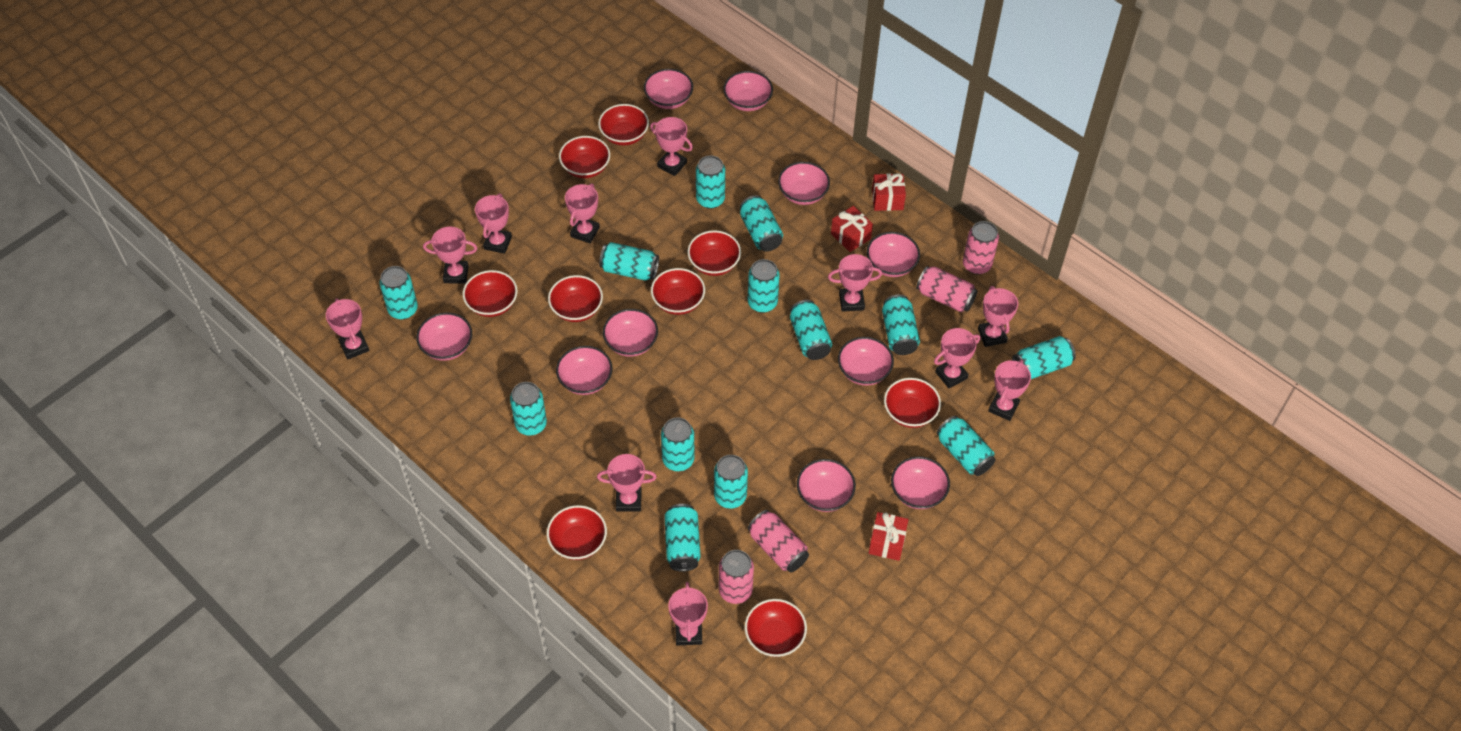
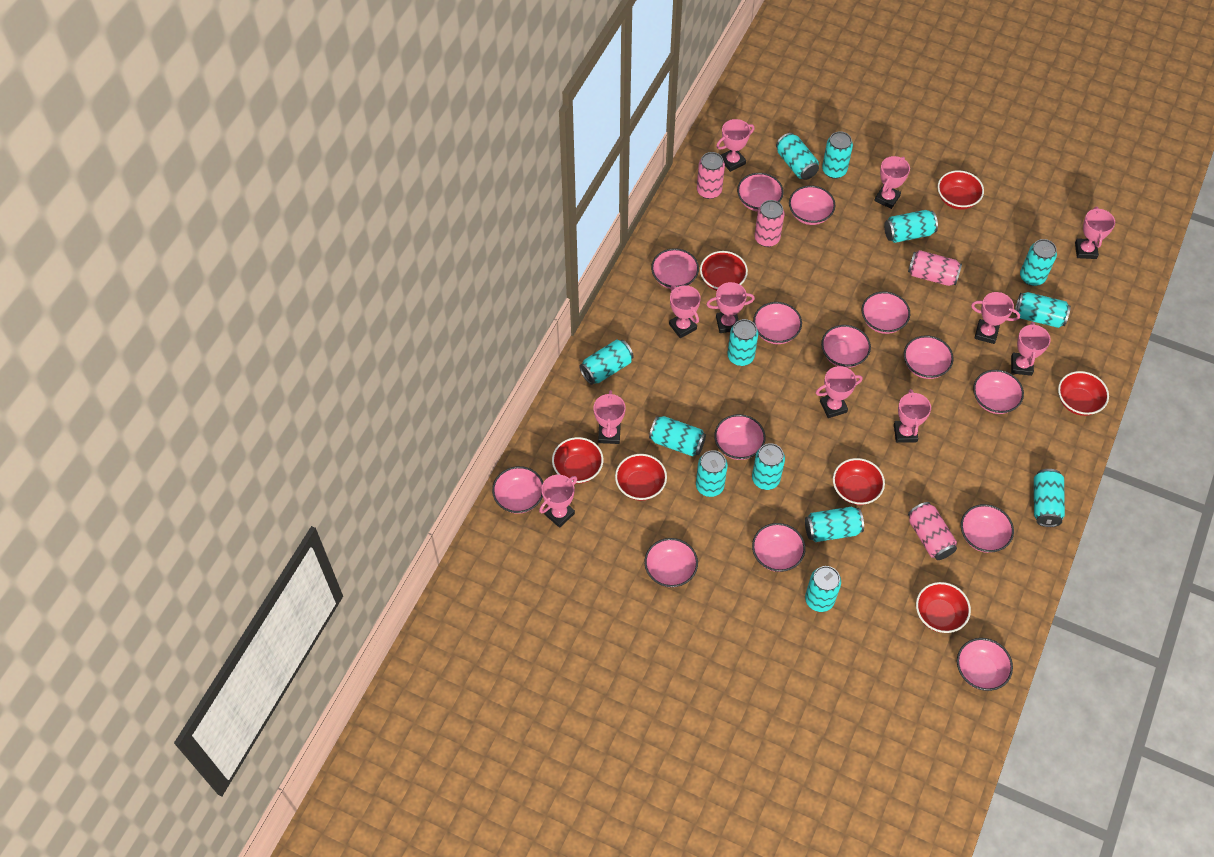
pink bowl: [416,312,472,361] [556,346,613,395] [603,309,658,357] [644,69,693,109] [723,71,773,111] [778,162,830,205] [797,459,856,512] [838,337,894,386] [867,232,920,277] [891,456,950,509] = 10 -> [492,466,543,514] [644,538,698,587] [651,248,699,289] [714,414,766,460] [737,173,784,212] [752,523,806,572] [753,302,802,344] [789,185,836,225] [821,325,871,368] [862,291,910,334] [904,335,954,379] [957,638,1013,691] [961,504,1014,553] [973,370,1024,414] = 14
red bowl: [463,270,518,317] [547,505,607,560] [548,275,603,322] [559,136,610,178] [598,104,649,145] [651,268,705,315] [688,230,741,276] [745,599,807,657] [884,378,941,428] = 9 -> [552,437,603,484] [615,454,667,501] [700,251,748,291] [833,458,885,505] [916,582,971,633] [938,170,984,210] [1058,371,1109,416] = 7
red gift: [831,206,873,252] [869,512,908,561] [872,173,906,211] = 3 -> none = 0

